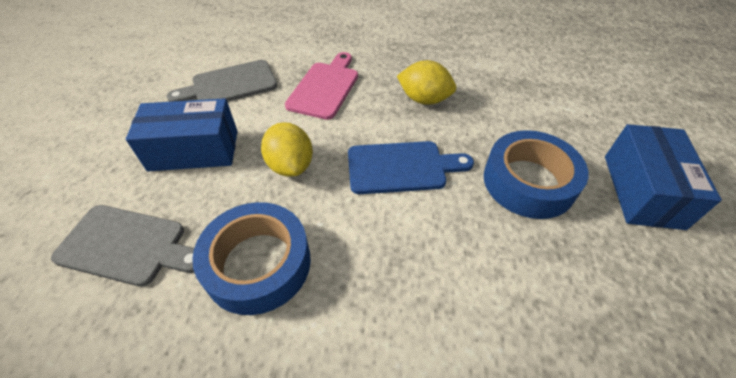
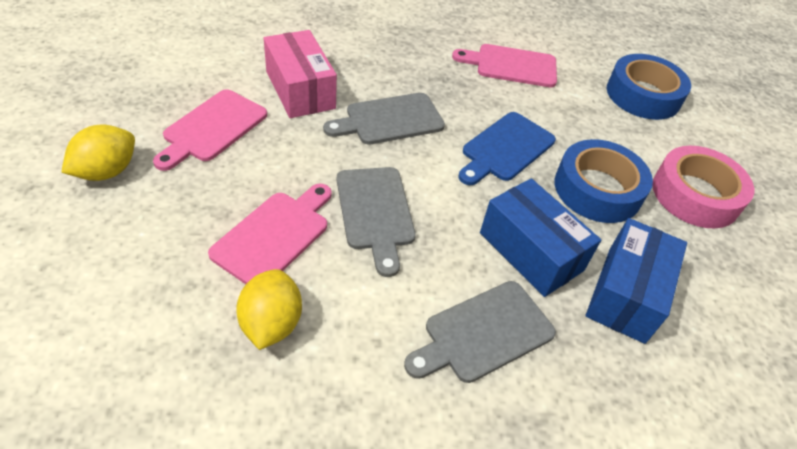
grey cutting board: [51,205,194,287] [167,60,277,102] = 2 -> [323,93,445,145] [337,167,416,277] [404,281,556,383] = 3
pink box: none = 0 -> [264,30,337,118] = 1
pink cutting board: [285,52,358,120] = 1 -> [153,89,267,171] [208,184,332,284] [452,44,557,87] = 3
pink tape: none = 0 -> [653,146,754,228] = 1

